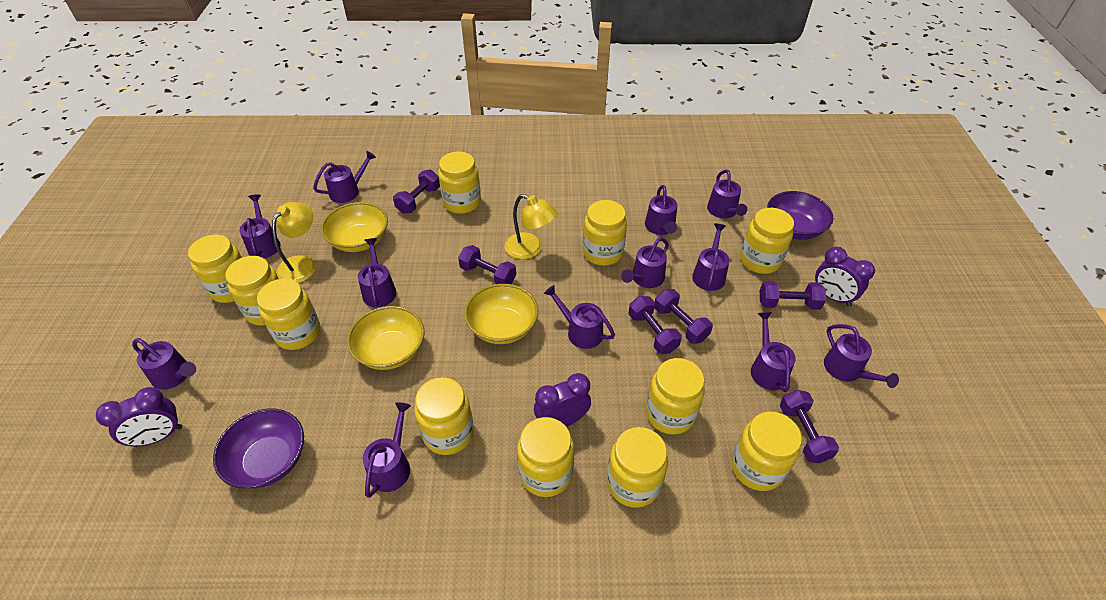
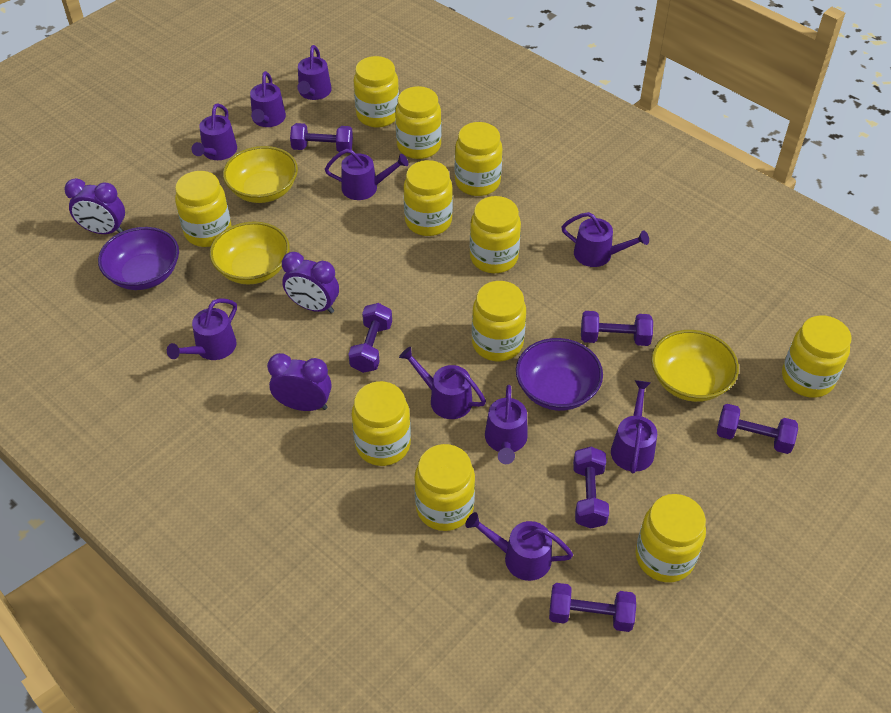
purple watering can: [132,338,196,390] [240,194,280,258] [313,151,376,203] [358,238,396,307] [363,402,411,498] [544,285,615,349] [621,237,669,288] [645,185,677,235] [692,223,729,291] [707,169,747,218] [751,312,796,392] [824,324,899,388] = 12 -> [167,298,237,360] [192,103,237,160] [250,71,286,127] [297,45,332,100] [325,149,409,200] [399,347,486,419] [465,512,573,581] [485,385,528,464] [562,212,649,267] [611,380,657,473] = 10
yellow lamp: [272,202,316,283] [505,194,558,259] = 2 -> none = 0

